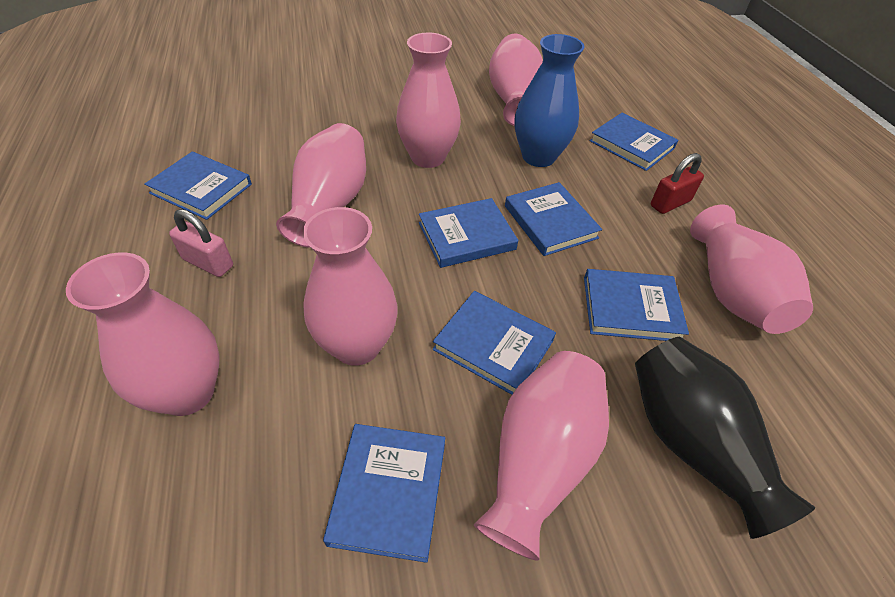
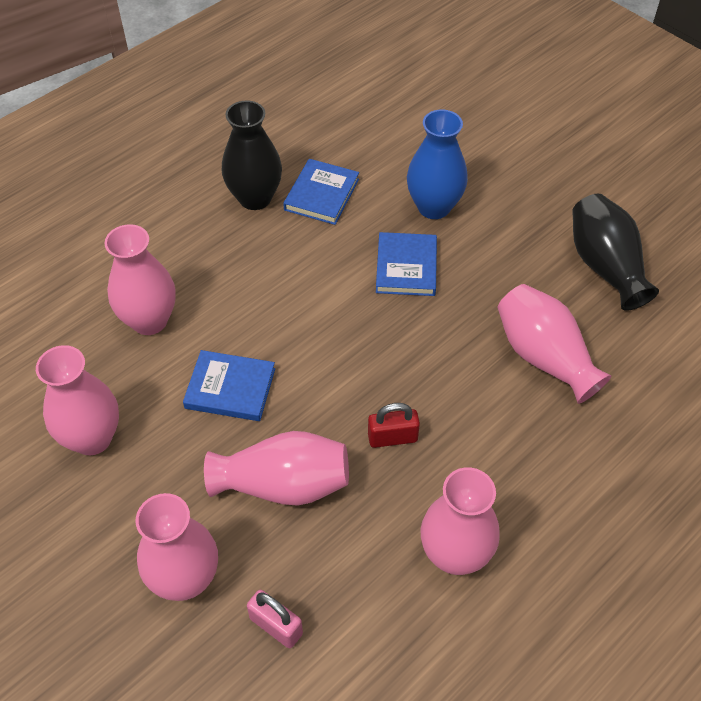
black vase: [635,337,815,539] = 1 -> [222,100,282,210] [572,194,659,311] = 2
blue book: [145,151,252,220] [323,424,445,563] [419,198,518,268] [433,291,556,395] [505,182,602,256] [584,269,689,341] [590,113,678,171] = 7 -> [183,350,275,421] [283,159,359,225] [376,232,437,296] = 3
pink vase: [66,252,220,416] [276,123,366,248] [303,207,398,366] [396,33,461,168] [474,351,609,561] [489,34,543,126] [690,205,813,334] = 7 -> [36,345,119,455] [104,224,176,335] [136,493,218,601] [204,431,349,505] [420,467,500,575] [498,284,611,404] = 6

